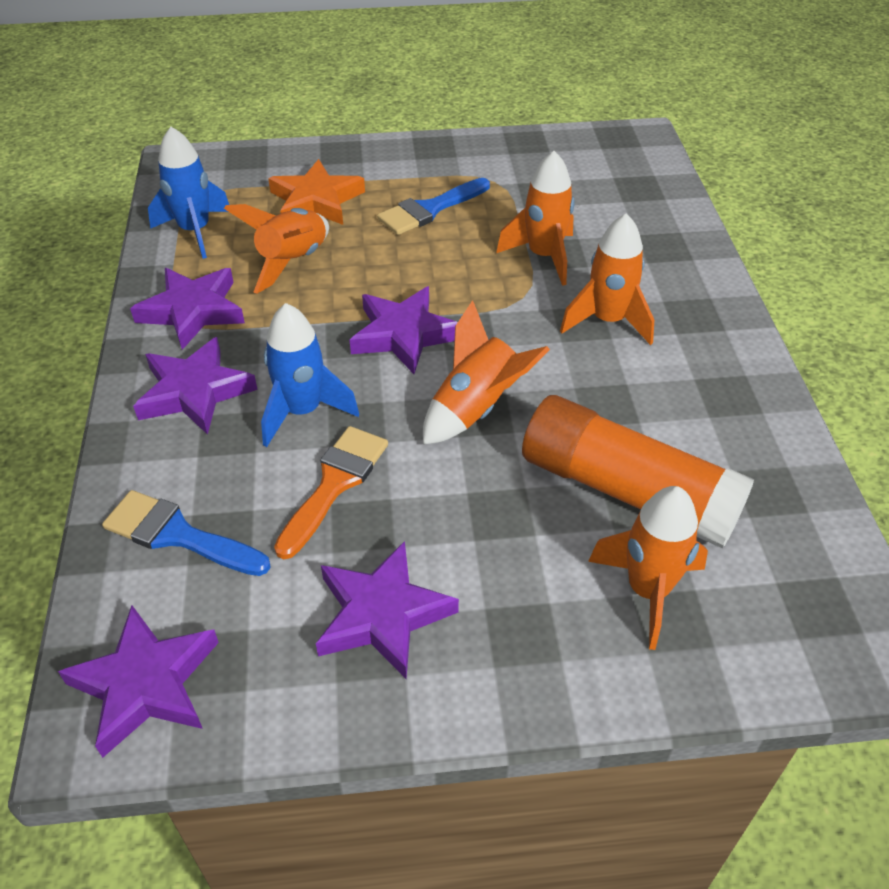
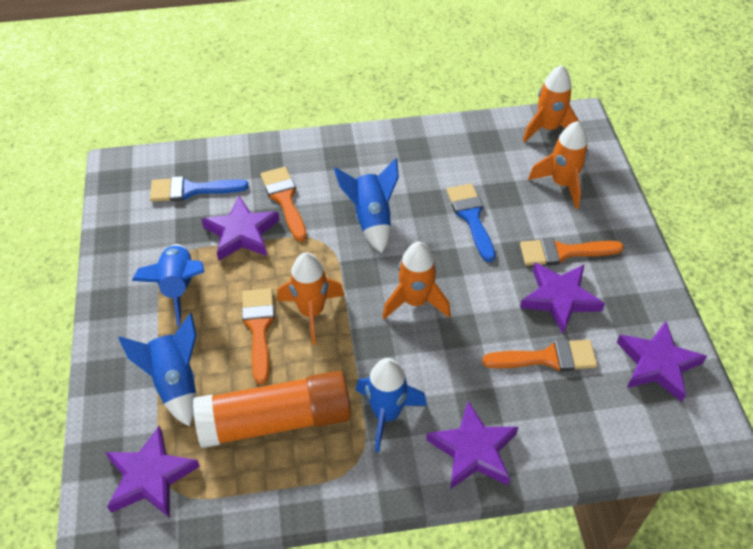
blue rocket: [148,127,229,259] [261,303,359,447] = 2 -> [118,313,197,426] [132,244,204,326] [334,158,399,253] [356,358,427,452] = 4
orange brush: [274,426,388,559] = 1 -> [242,288,275,384] [261,167,307,242] [482,339,597,371] [520,238,624,266] = 4
orange rocket: [224,204,329,294] [423,300,550,445] [496,151,574,286] [560,213,654,345] [588,486,708,650] = 5 -> [277,252,344,345] [382,242,451,319] [523,65,579,142] [528,121,589,209] = 4
orange star: [268,159,365,225] = 1 -> none = 0

